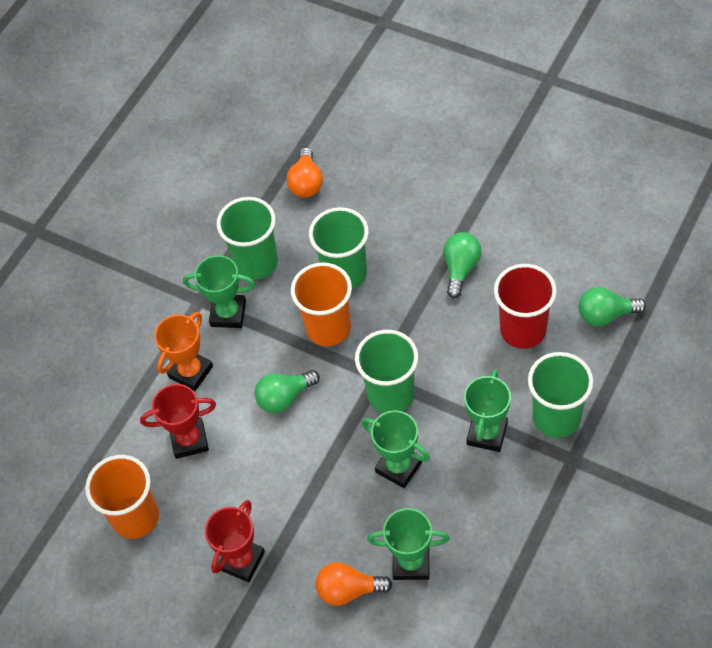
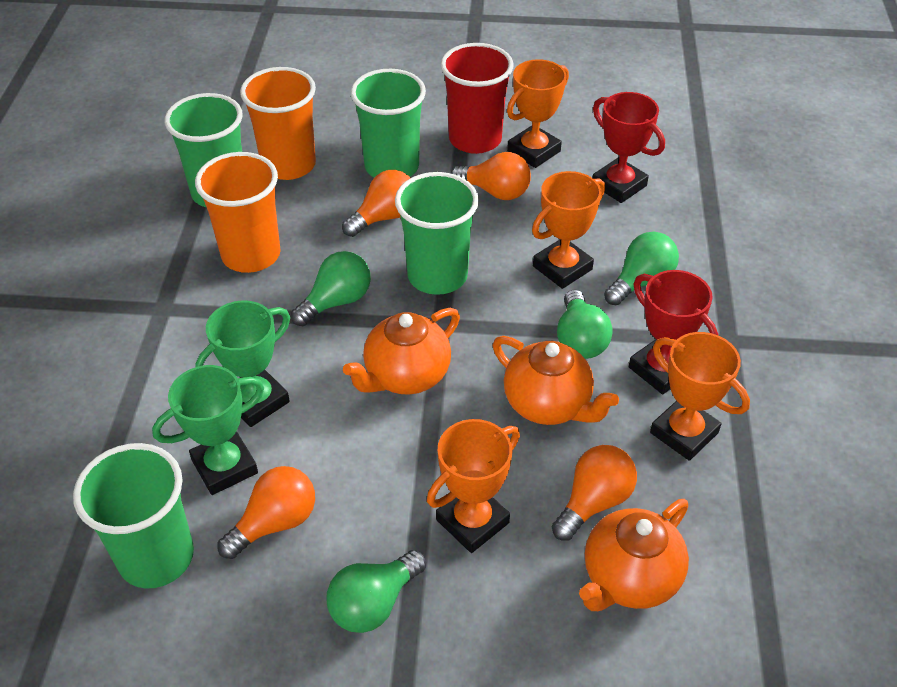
green light bulb: [255,370,320,413] [444,232,482,298] [579,287,646,326] = 3 -> [291,251,371,326] [327,550,426,633] [557,290,613,359] [604,232,679,305] = 4
green trophy: [183,255,255,328] [362,410,430,488] [367,508,450,580] [464,370,511,452] = 4 -> [152,365,264,495] [195,300,290,427] = 2
orange light bulb: [287,147,323,198] [316,562,392,606] = 2 -> [218,466,315,559] [342,170,410,237] [450,152,531,200] [552,445,637,541] = 4
orange teapot: none = 0 -> [343,308,460,394] [493,336,619,425] [579,499,689,611] = 3
orange trophy: [154,312,213,391] = 1 -> [427,419,520,553] [507,59,569,168] [532,171,605,289] [650,332,750,461] = 4

